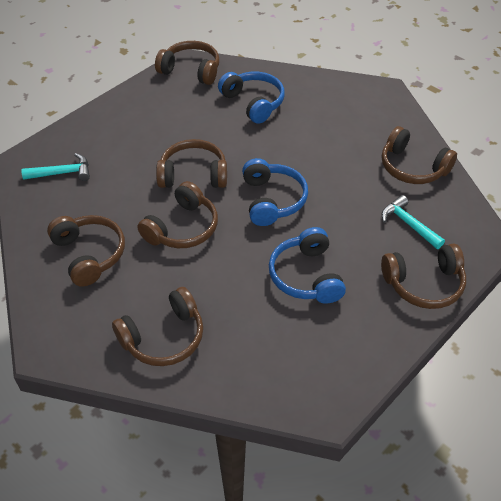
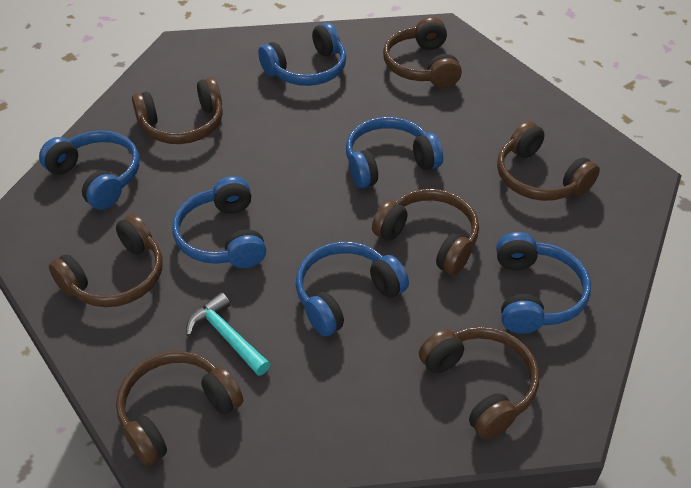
blue headphones: [218,72,285,124] [242,158,308,226] [269,227,346,304] = 3 -> [39,131,139,210] [172,176,266,268] [258,23,346,86] [296,242,409,336] [346,117,443,188] [496,232,591,334] = 6
turquoise hammer: [21,153,90,181] [381,195,445,249] = 2 -> [186,292,270,376] = 1

